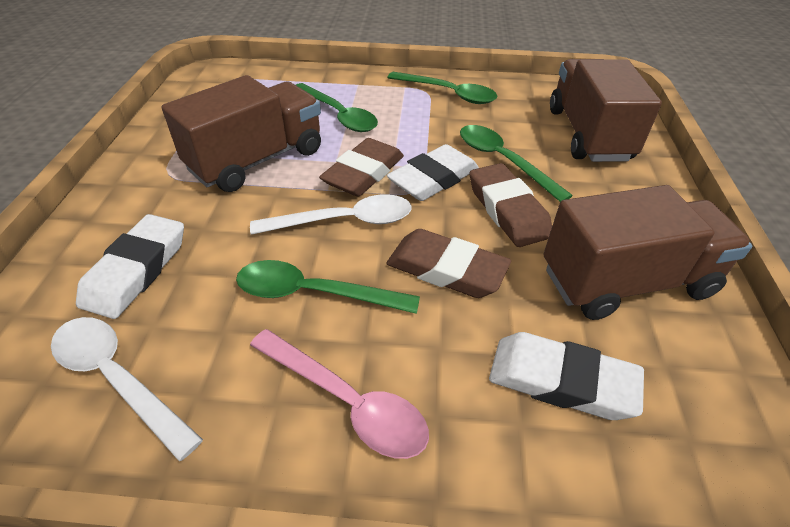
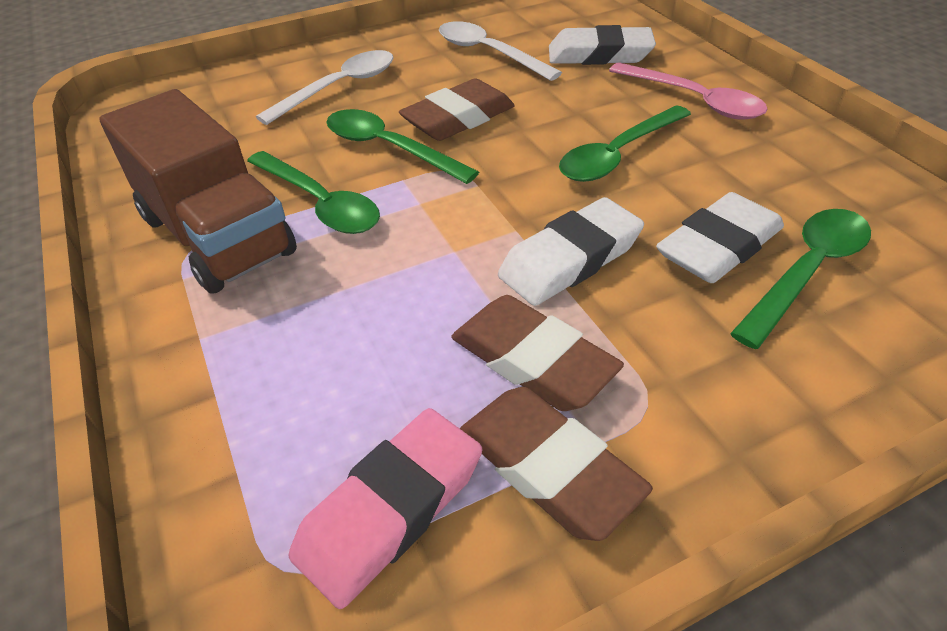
brown truck: [162,75,321,192] [544,185,752,320] [550,59,662,162] = 3 -> [99,89,297,294] = 1
pink eraser: none = 0 -> [289,408,482,609] = 1

